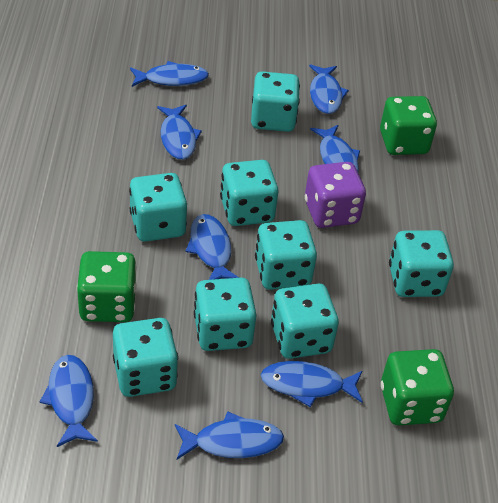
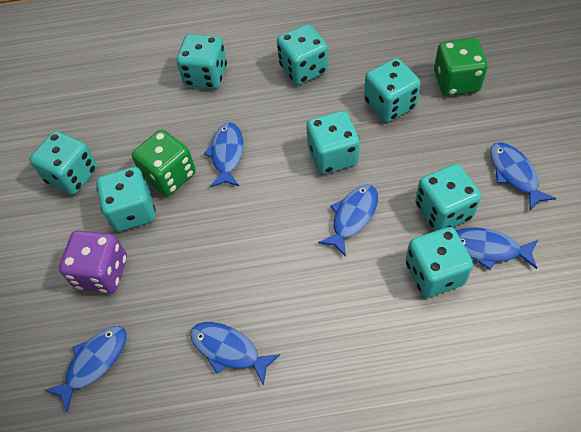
blue fish: [40,355,98,447] [130,61,209,87] [157,105,202,160] [175,411,284,460] [186,214,239,280] [261,361,363,407] [309,64,349,114] [310,125,360,172] = 8 -> [44,326,126,412] [190,322,280,386] [204,122,243,187] [318,184,378,257] [456,228,538,270] [490,142,557,210] = 6
green dice: [77,251,137,322] [380,96,437,155] [381,349,454,426] = 3 -> [132,130,196,196] [434,38,488,96] = 2

